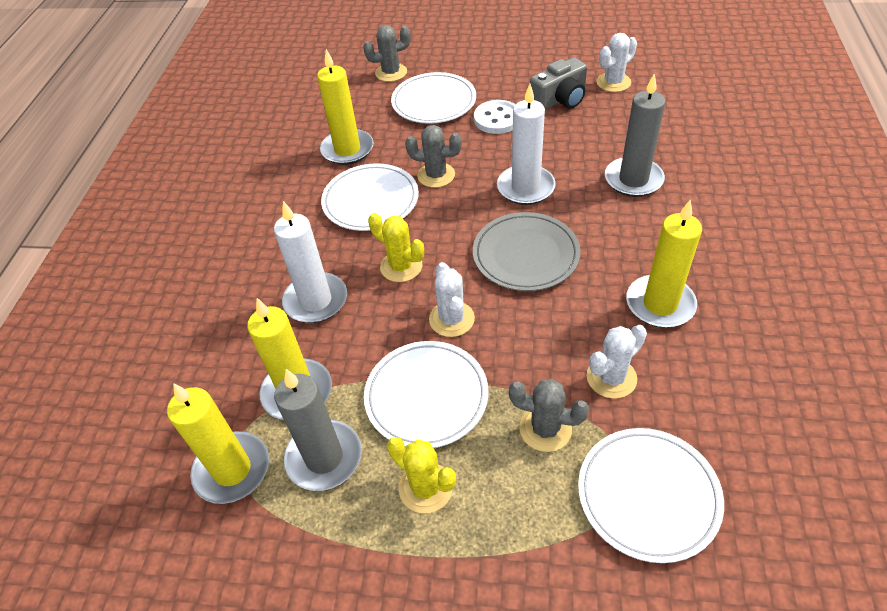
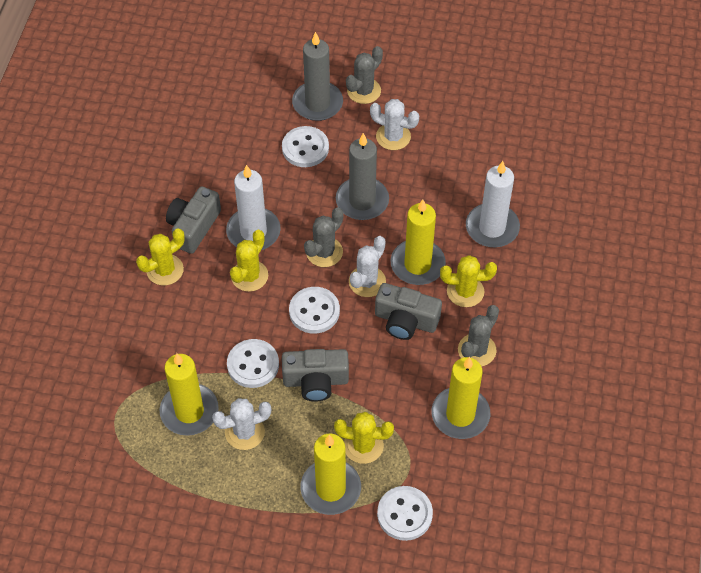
grey camera: [530,57,587,110] = 1 -> [166,186,221,254] [282,349,349,401] [375,283,442,340] = 3
grey plate: [473,212,581,291] = 1 -> none = 0
white button: [474,100,516,134] = 1 -> [227,339,279,388] [282,126,329,167] [289,287,340,334] [377,486,433,541] = 4
white plate: [321,163,419,231] [364,341,488,448] [391,72,476,124] [578,428,724,563] = 4 -> none = 0
yellow cactus: [368,213,424,282] [387,437,456,513] = 2 -> [136,229,185,285] [230,230,268,292] [334,412,394,464] [440,255,497,307] = 4

